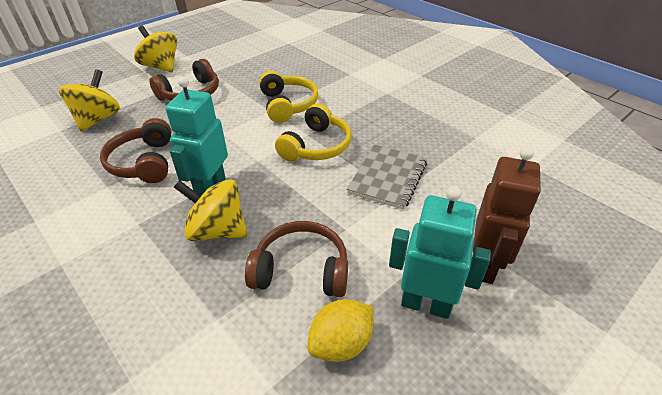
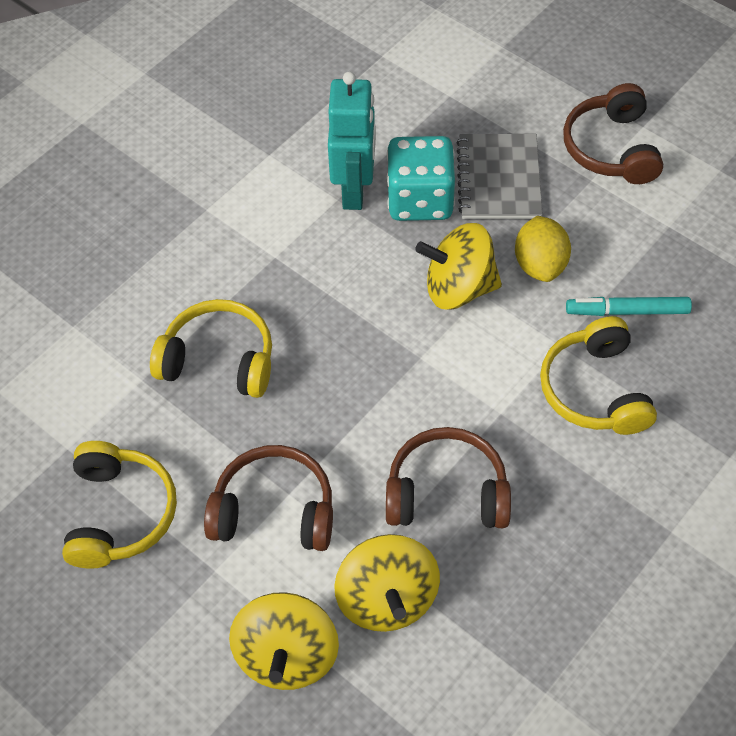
brown robot: [473,146,541,284] = 1 -> none = 0
turquoise dice: none = 0 -> [387,136,455,221] = 1
turquoise marker: none = 0 -> [566,297,692,316] = 1
turquoise robot: [165,76,228,196] [389,186,491,319] = 2 -> [328,72,376,210] = 1
yellow headphones: [259,71,319,123] [275,103,352,162] = 2 -> [62,441,177,569] [150,299,272,398] [540,316,657,435] = 3

